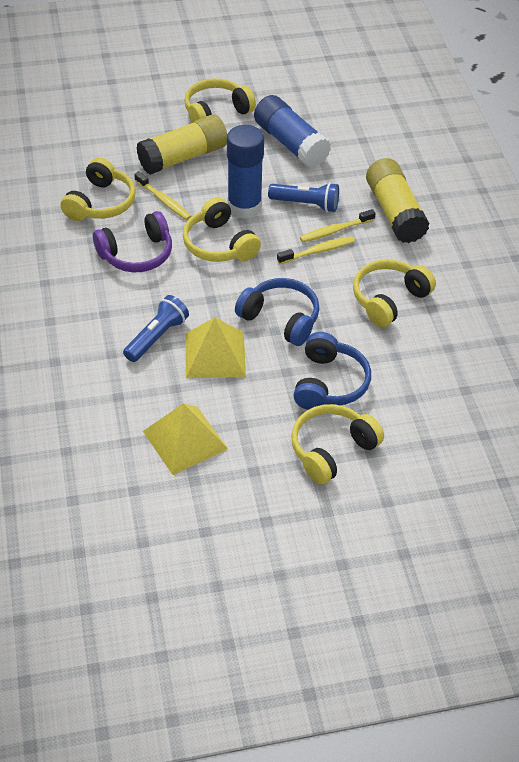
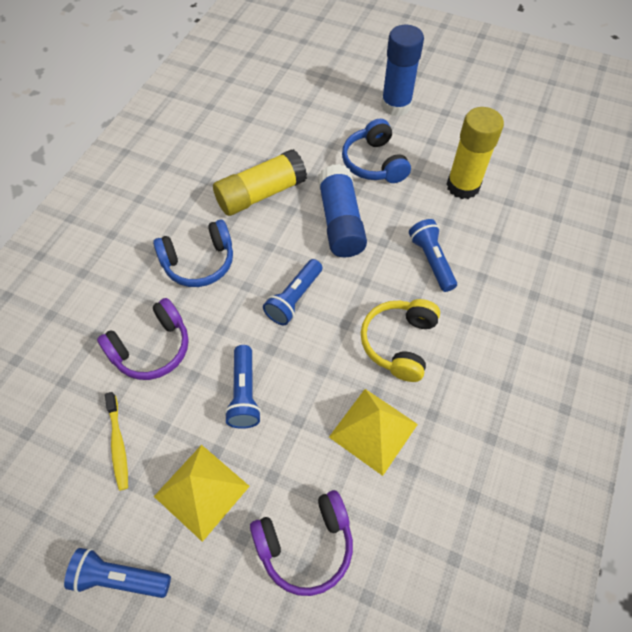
blue flashlight: [123,295,189,362] [268,182,339,212] = 2 -> [64,548,171,598] [224,345,261,429] [263,259,322,325] [409,219,457,292] = 4
purple headphones: [93,211,172,272] = 1 -> [97,298,189,380] [250,490,353,596] = 2
yellow headphones: [61,158,136,221] [183,197,261,262] [184,78,256,123] [291,404,384,485] [353,259,436,327] = 5 -> [361,299,440,382] = 1
yellow toothbrush: [134,171,192,220] [277,236,355,264] [300,209,376,242] = 3 -> [105,392,128,491] = 1

